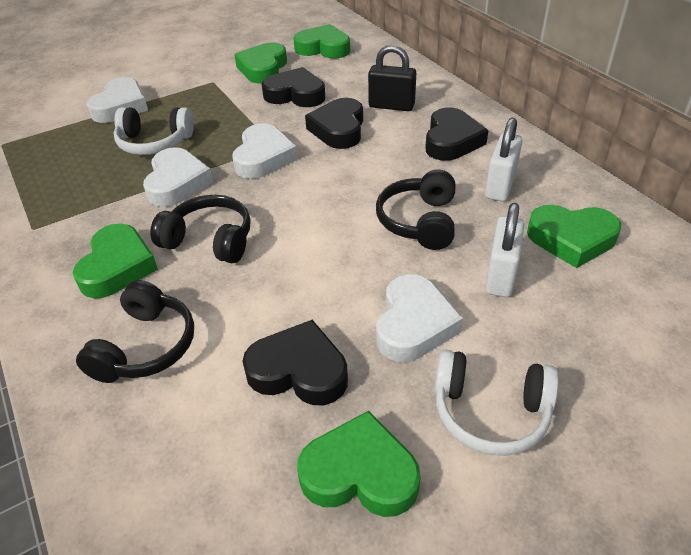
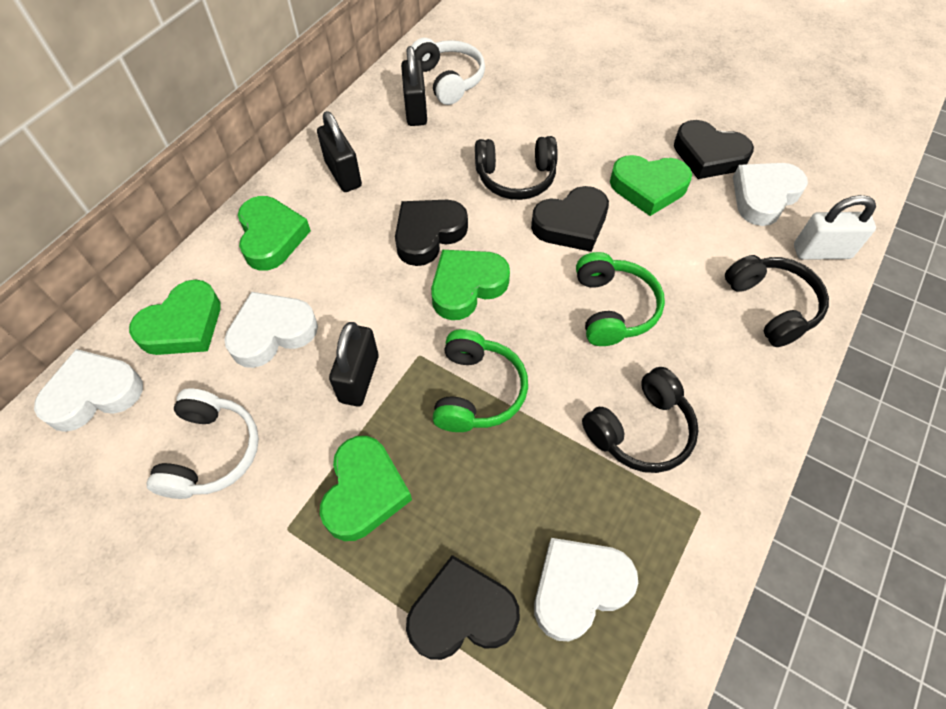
black padlock: [368,45,416,111] = 1 -> [317,111,362,192] [329,322,379,407] [401,46,427,126] = 3
green headphones: none = 0 -> [432,329,528,432] [576,252,665,346] = 2
white padlock: [485,118,522,202] [485,203,524,297] = 2 -> [794,195,876,260] = 1

